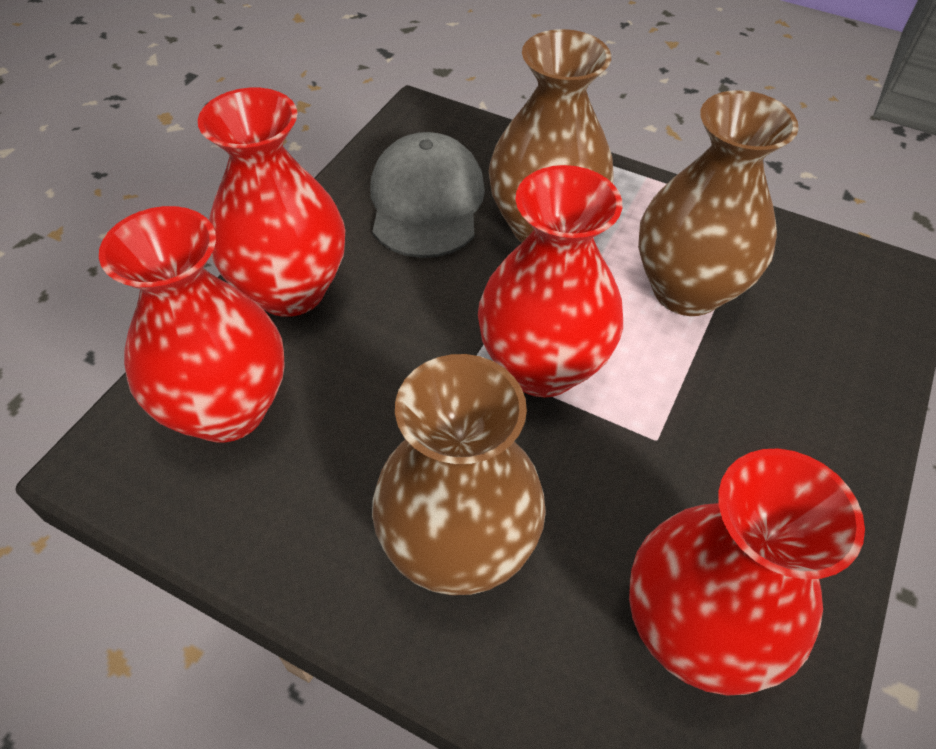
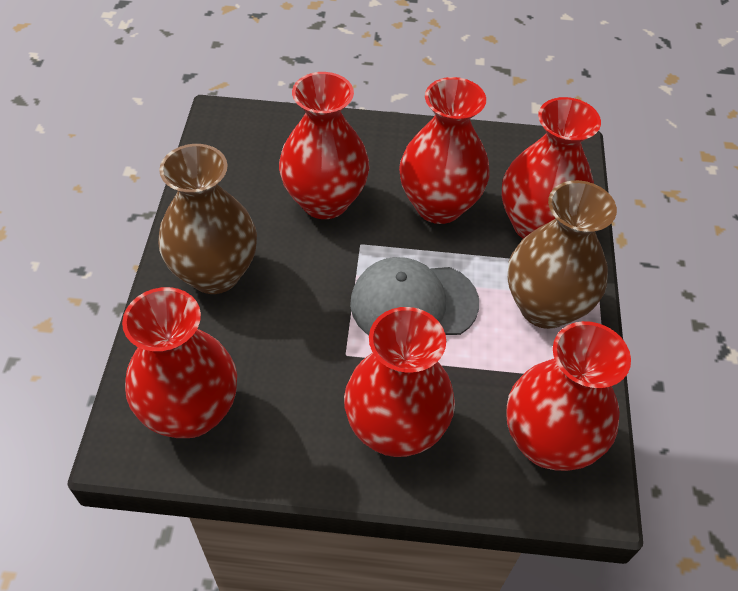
brown vase: [372,354,546,595] [489,29,614,243] [638,90,799,316] = 3 -> [158,144,257,294] [507,180,617,329] = 2
red vase: [99,206,285,442] [198,88,345,317] [478,165,623,397] [629,449,865,696] = 4 -> [122,287,237,438] [279,72,370,219] [344,307,455,457] [399,77,490,224] [502,97,601,239] [506,321,631,471] = 6

